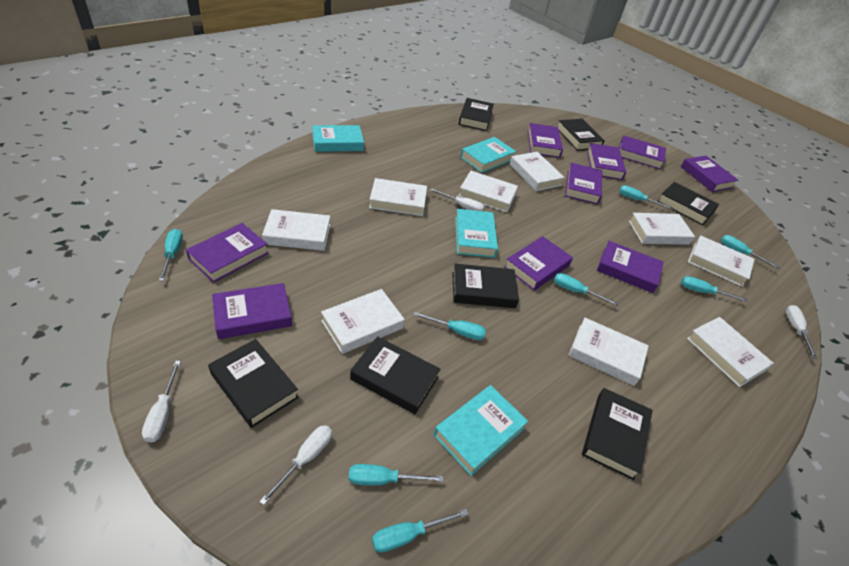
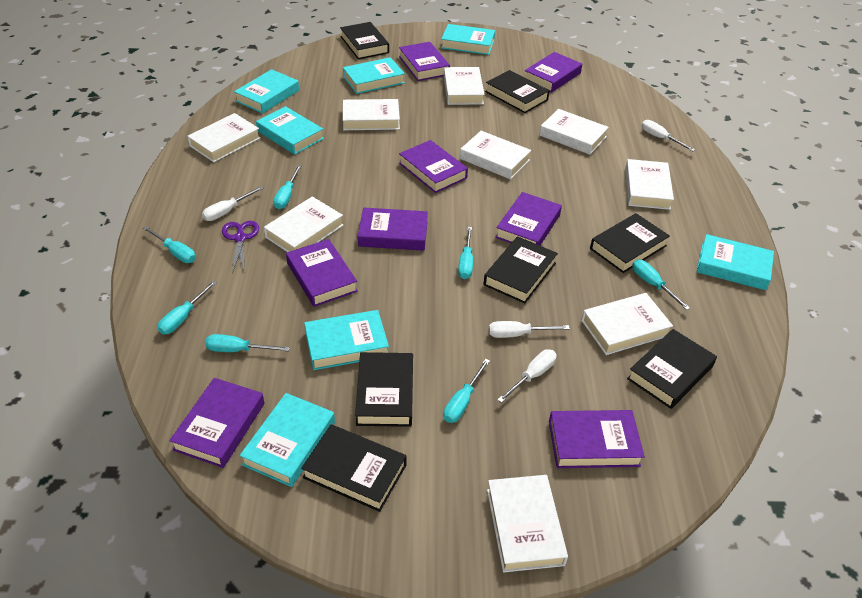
purple book: [186,223,268,283] [212,283,292,339] [504,236,573,291] [528,123,563,158] [565,163,602,205] [587,143,626,180] [597,241,664,293] [619,136,666,170] [681,156,738,192] = 9 -> [169,378,264,468] [286,239,358,307] [358,208,428,251] [399,42,450,81] [399,140,468,193] [495,192,562,245] [525,52,582,93] [549,410,645,468] = 8
purple scissors: none = 0 -> [222,221,259,273] = 1
turquoise book: [312,125,364,152] [434,385,528,476] [455,209,498,258] [460,137,516,173] = 4 -> [234,69,299,114] [240,393,335,487] [256,106,324,155] [304,310,389,370] [343,57,405,94] [441,24,495,55] [697,234,774,290] = 7
turquoise screwdriver: [159,229,183,281] [349,464,444,485] [372,509,469,552] [414,312,486,340] [554,273,619,306] [619,185,672,209] [681,276,748,302] [721,235,780,269] = 8 -> [143,226,196,263] [157,281,217,334] [205,334,290,352] [273,165,302,209] [443,359,490,423] [458,227,473,279] [632,260,690,310] = 7

